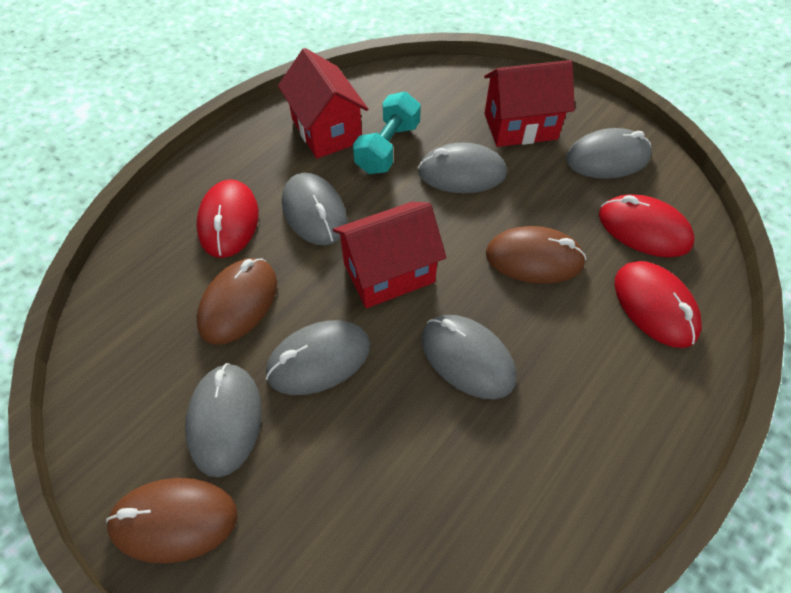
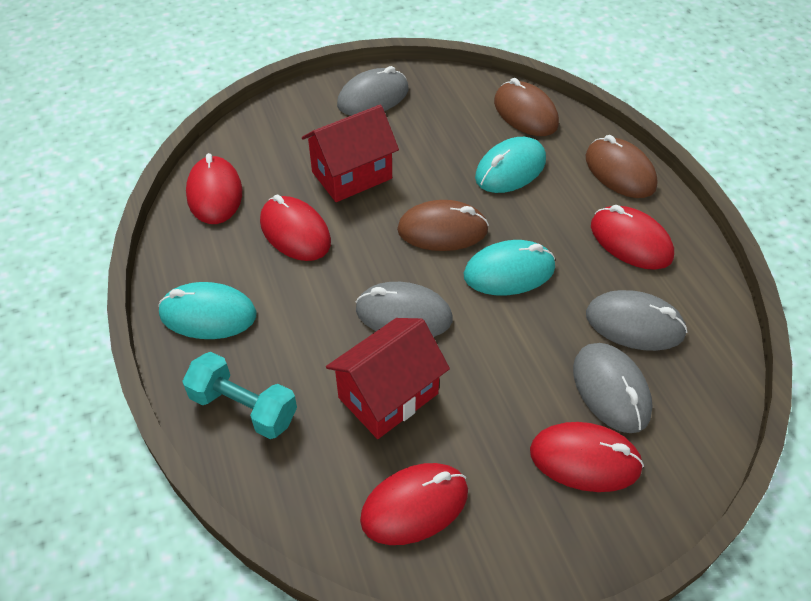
grey mouse: [185,363,261,477] [266,320,370,395] [282,173,347,246] [418,143,507,193] [421,315,516,400] [566,128,652,179] = 6 -> [337,66,408,116] [356,282,453,337] [573,343,653,433] [586,290,688,351] = 4
red house: [278,48,368,159] [333,202,446,308] [484,60,575,147] = 3 -> [302,105,399,202] [326,318,450,439] = 2
red mouse: [196,179,259,258] [599,195,695,257] [615,261,702,348] = 3 -> [186,153,242,224] [260,194,331,261] [360,463,468,545] [530,422,644,492] [591,205,674,270] = 5
turquoise mouse: none = 0 -> [158,282,256,339] [464,240,555,295] [475,137,546,193] = 3

